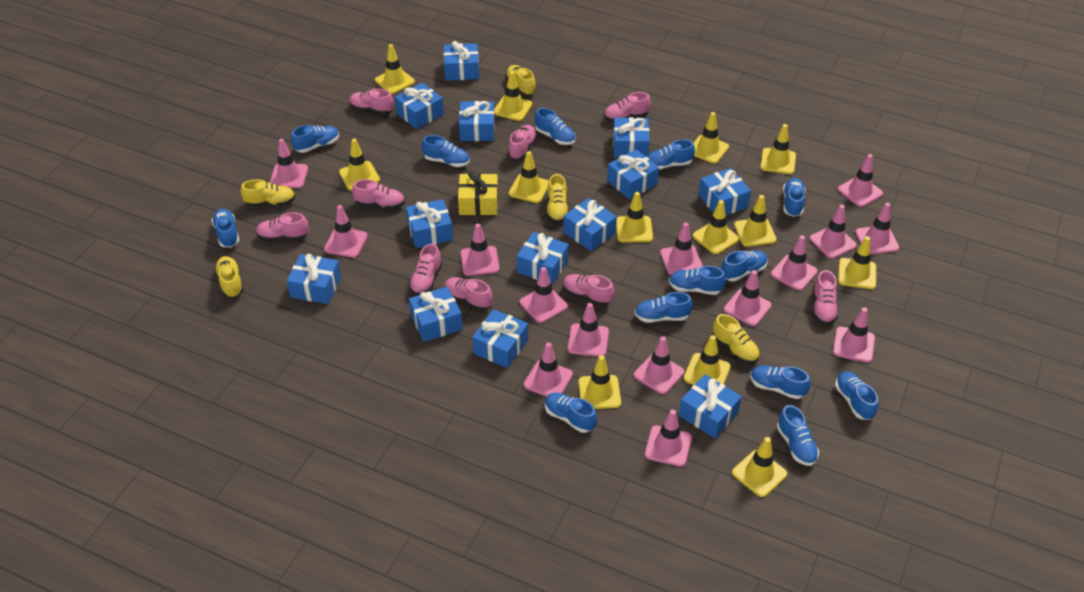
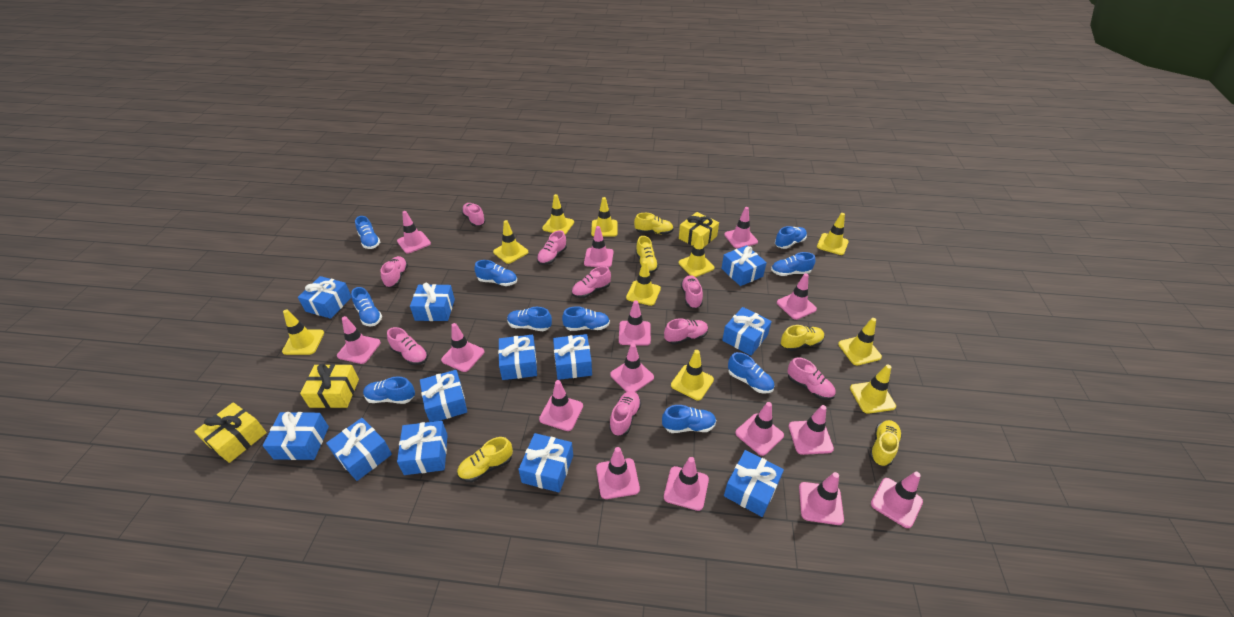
blue gift: [287,254,341,304] [395,83,444,129] [406,199,453,248] [409,286,463,342] [444,41,479,81] [459,101,495,141] [472,309,528,368] [517,232,569,285] [563,198,617,251] [607,149,659,199] [613,117,650,158] [679,374,742,438] [698,168,751,215] = 13 -> [263,412,329,460] [298,276,352,319] [326,418,392,481] [397,421,448,475] [410,282,455,321] [420,370,467,422] [498,335,537,380] [518,433,573,493] [553,334,592,380] [721,245,767,286] [722,307,772,356] [724,450,784,517] = 12
blue shoe: [212,209,239,247] [291,125,339,153] [422,135,470,167] [535,108,575,145] [545,393,597,433] [635,292,693,323] [647,139,695,170] [669,266,726,295] [721,250,768,282] [750,365,810,399] [777,405,819,466] [783,178,806,217] [835,371,878,420] = 13 -> [351,287,382,326] [355,216,380,249] [363,376,415,404] [474,260,517,286] [507,307,552,331] [562,306,610,331] [662,405,716,433] [728,352,774,394] [771,252,815,276] [775,226,807,249] = 10
yellow gift: [458,171,498,215] = 1 -> [194,402,267,463] [300,363,359,408] [679,212,719,247] = 3
yellow traffic cone: [339,139,380,191] [375,44,415,94] [494,71,532,121] [509,151,549,203] [578,355,621,409] [616,192,653,243] [684,335,731,385] [693,200,739,254] [694,112,729,164] [732,437,787,497] [734,195,777,247] [760,124,796,174] [838,236,876,289] = 13 -> [282,309,324,355] [493,220,528,264] [542,194,574,234] [591,197,618,237] [626,261,661,306] [671,350,714,400] [679,233,715,277] [817,213,849,255] [838,318,882,366] [850,365,896,414] = 10

